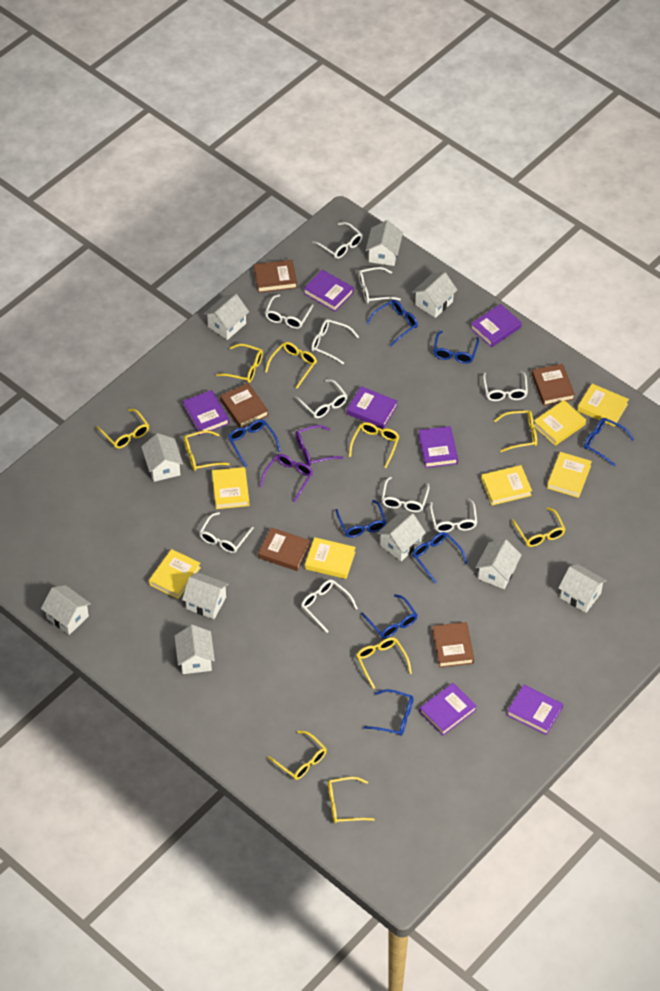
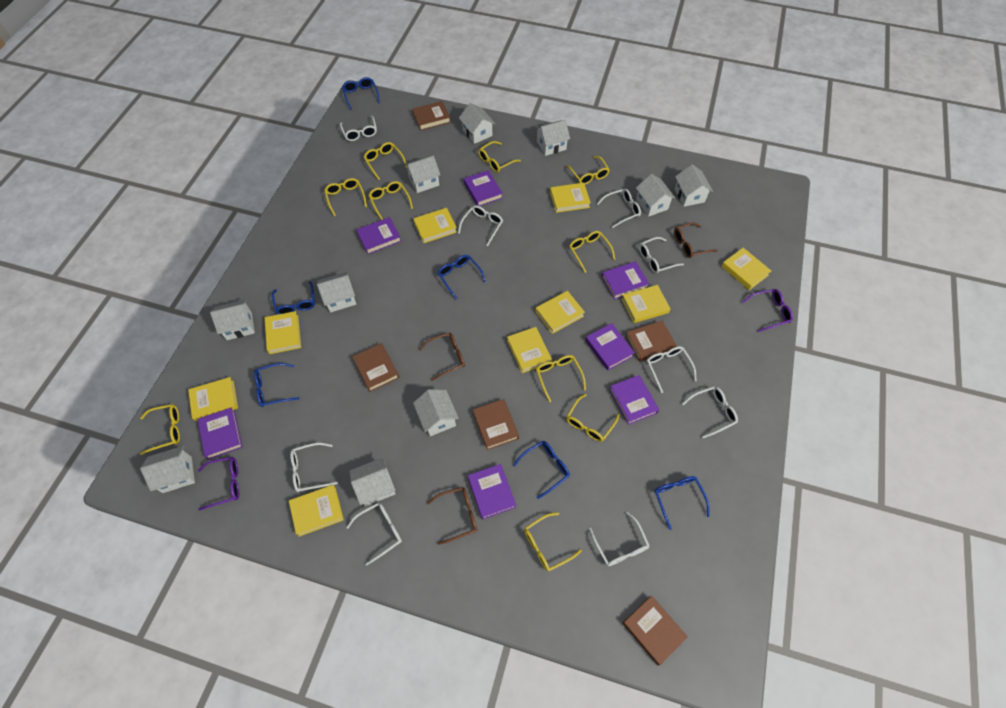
blue glasses: [228,419,281,467] [336,500,386,538] [361,594,417,639] [363,689,414,736] [366,300,418,346] [412,532,468,583] [433,331,479,364] [584,418,634,467] = 8 -> [254,363,300,407] [272,281,315,314] [342,77,380,110] [437,255,486,299] [513,441,570,499] [654,476,710,530] = 6
brown glasses: none = 0 -> [419,332,465,381] [427,487,477,545] [674,222,717,258] = 3
white glasses: [199,512,254,553] [265,294,314,329] [295,379,348,418] [301,580,358,633] [311,319,359,364] [312,222,363,259] [358,267,401,303] [382,477,430,512] [430,499,477,533] [483,371,528,401] = 10 -> [290,443,338,492] [340,115,377,141] [346,502,402,565] [458,205,503,246] [589,512,650,566] [597,189,641,228] [639,237,684,274] [646,346,697,393] [682,386,738,438] = 9
yellow book: [149,549,201,599] [212,467,249,509] [305,537,356,579] [481,465,532,505] [534,400,586,446] [547,452,592,498] [577,384,629,427] = 7 -> [188,377,238,421] [265,311,301,354] [289,485,344,537] [413,208,457,243] [507,327,552,373] [535,291,585,334] [550,183,591,213] [622,285,671,323] [721,248,771,290] = 9

